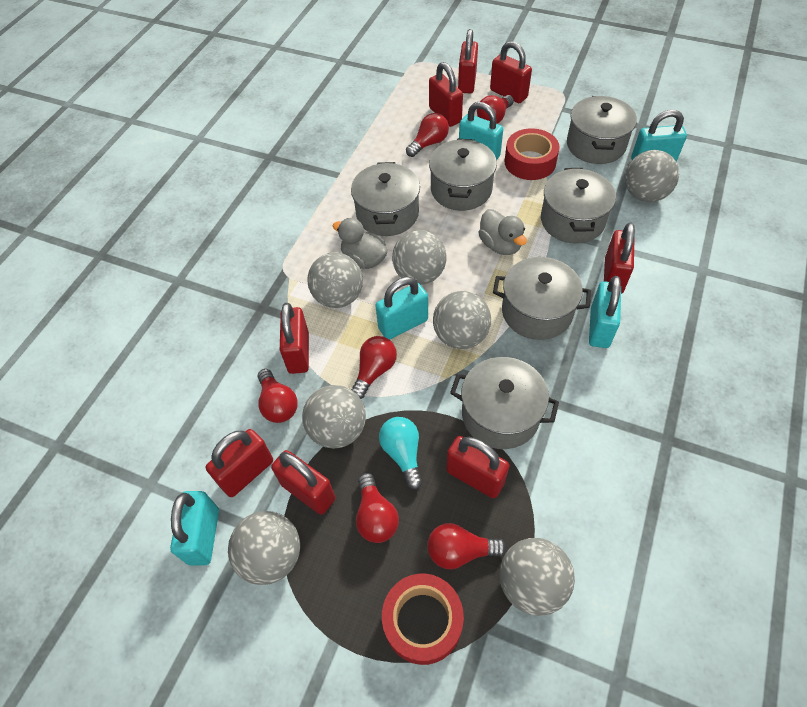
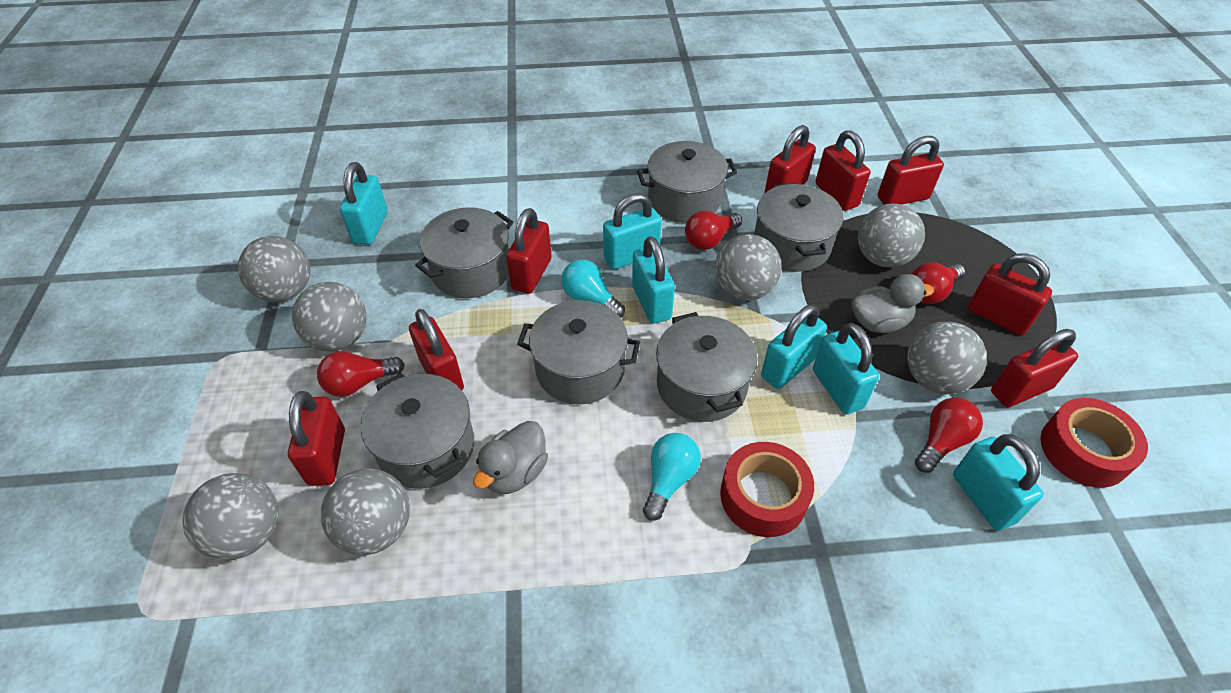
red light bulb: [258,369,298,423] [351,336,397,399] [356,473,399,543] [406,113,449,157] [427,523,507,569] [477,95,514,124] = 6 -> [317,351,405,397] [685,211,742,250] [912,262,965,304] [915,398,983,473] = 4
turquoise light bulb: [379,417,423,490] = 1 -> [561,260,625,318] [643,433,701,521] = 2
turquoise padlock: [170,491,219,566] [375,277,428,340] [459,102,503,160] [589,276,621,348] [631,110,687,162] = 5 -> [340,162,388,245] [603,193,662,269] [632,236,675,324] [761,304,827,389] [813,323,879,414] [953,434,1044,531] = 6

